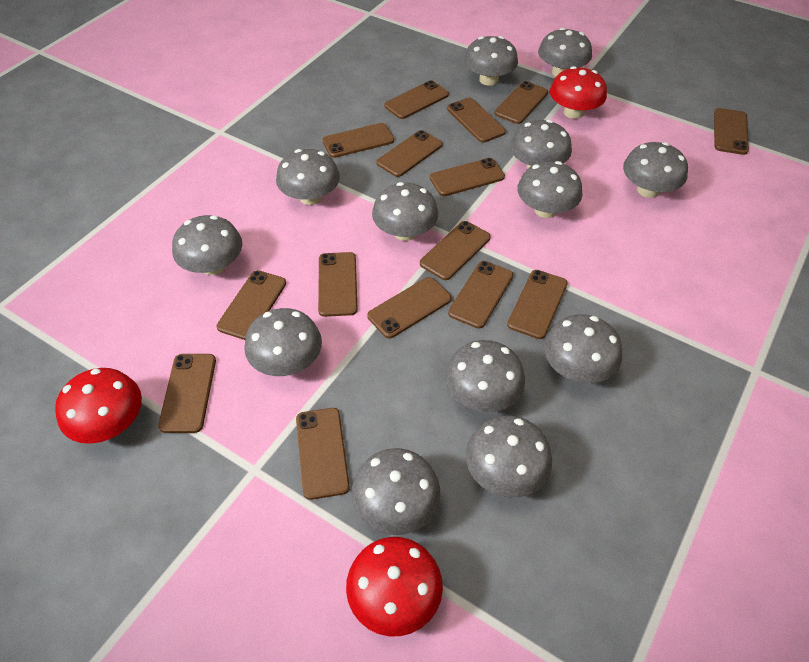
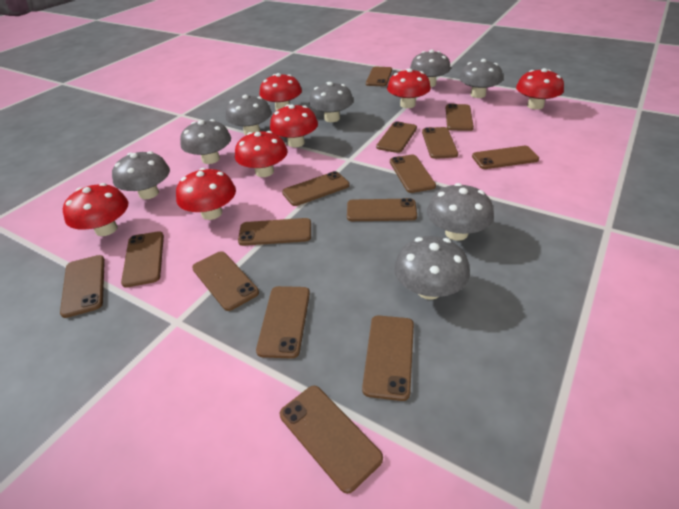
grey mushroom: [172,215,242,275] [244,308,322,376] [276,149,340,205] [351,448,441,535] [372,182,438,241] [445,340,525,412] [464,36,518,86] [466,415,552,498] [510,120,572,169] [517,161,582,218] [538,28,592,77] [544,314,622,383] [623,142,688,198] = 13 -> [112,151,170,199] [180,119,231,164] [226,95,272,135] [309,82,353,122] [394,236,470,300] [410,50,451,87] [427,183,494,241] [459,59,503,98] = 8
red mushroom: [55,368,142,444] [346,537,443,636] [550,66,607,119] = 3 -> [63,183,128,236] [176,168,236,220] [235,131,288,177] [259,73,302,111] [270,104,318,147] [387,68,431,108] [516,68,564,110] = 7

